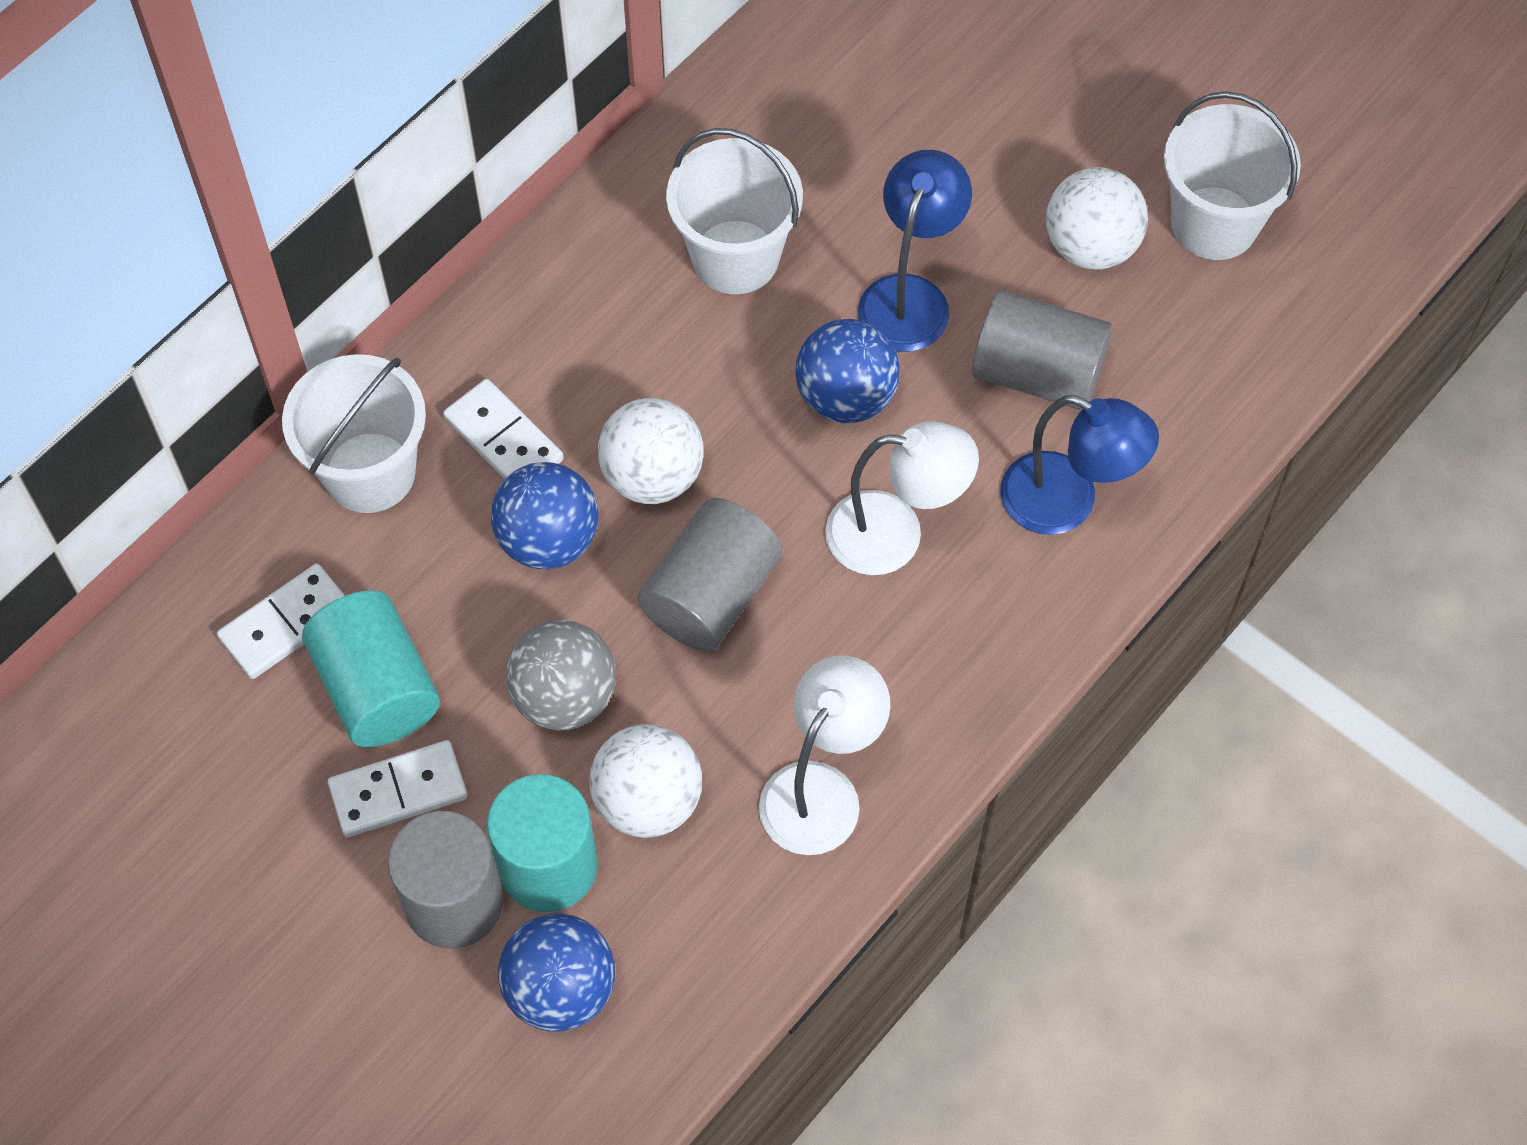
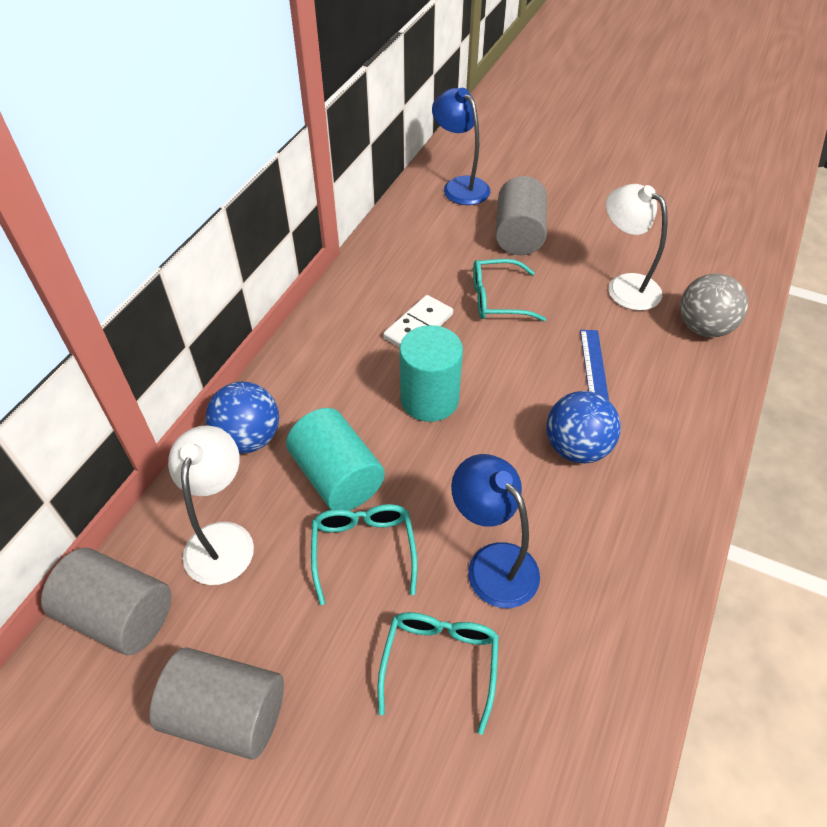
blue ball: [491,462,598,569] [498,913,615,1032] [795,319,900,424] = 3 -> [205,382,279,454] [546,391,621,464] = 2
blue ruler: none = 0 -> [580,330,609,400] = 1
turquoise glasses: none = 0 -> [311,504,417,605] [378,612,499,735] [473,259,546,321] = 3
white ball: [589,724,702,838] [598,398,704,504] [1046,167,1148,270] = 3 -> none = 0
white bucket: [282,354,426,513] [666,128,803,294] [1164,91,1301,260] = 3 -> none = 0
white domino: [217,564,345,679] [328,740,467,837] [443,379,564,479] = 3 -> [383,295,453,348] = 1

